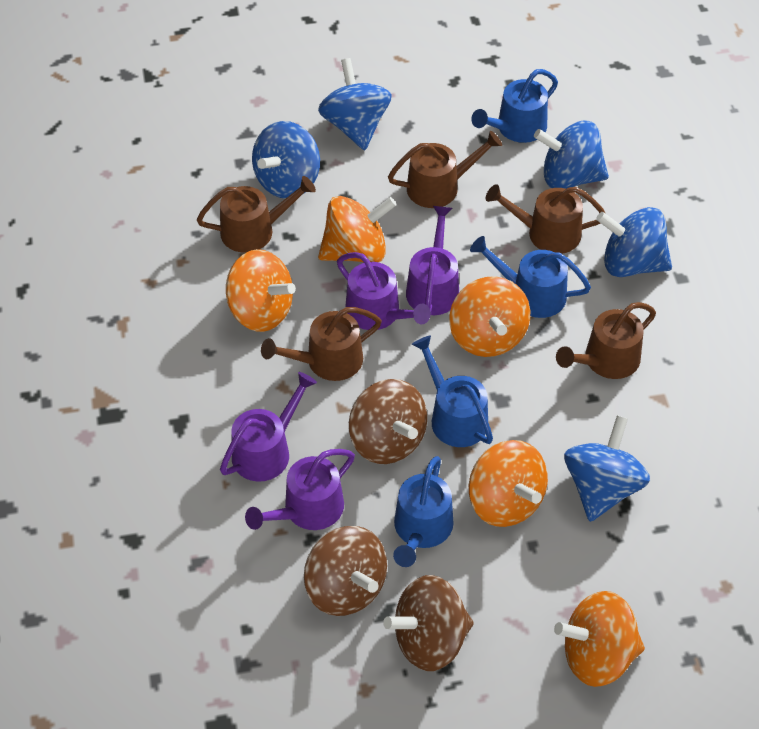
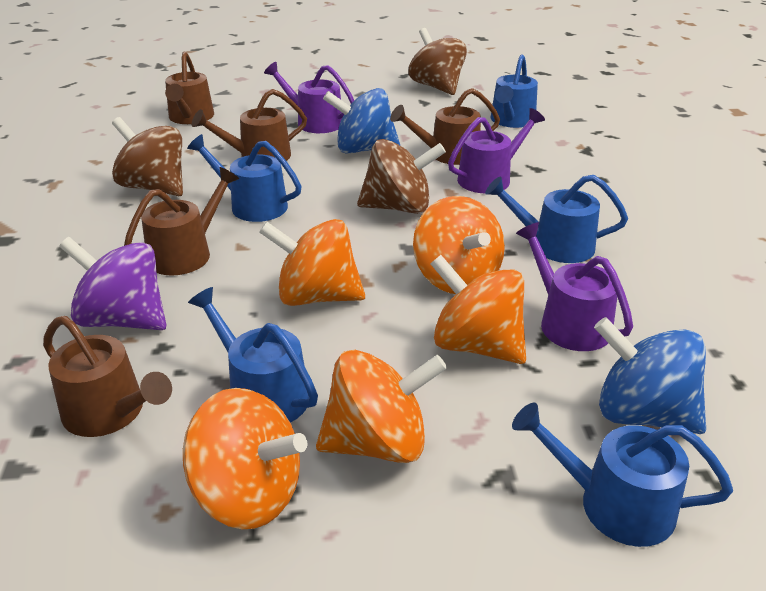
blue spinning top: [252,121,320,199] [318,58,392,150] [534,120,609,189] [564,415,650,522] [596,207,672,277] = 5 -> [323,88,400,154] [594,317,706,434] = 2
blue watering can: [393,456,454,567] [412,335,493,447] [470,236,591,318] [471,69,558,143] = 4 -> [187,134,302,222] [188,287,318,423] [485,175,628,263] [491,54,538,128] [512,403,733,547] = 5
purple spinning top: none = 0 -> [59,237,166,330] = 1
purple watering can: [220,372,317,482] [245,449,355,530] [337,252,431,330] [406,206,459,315] = 4 -> [264,62,354,133] [448,108,545,193] [516,222,633,351] = 3

